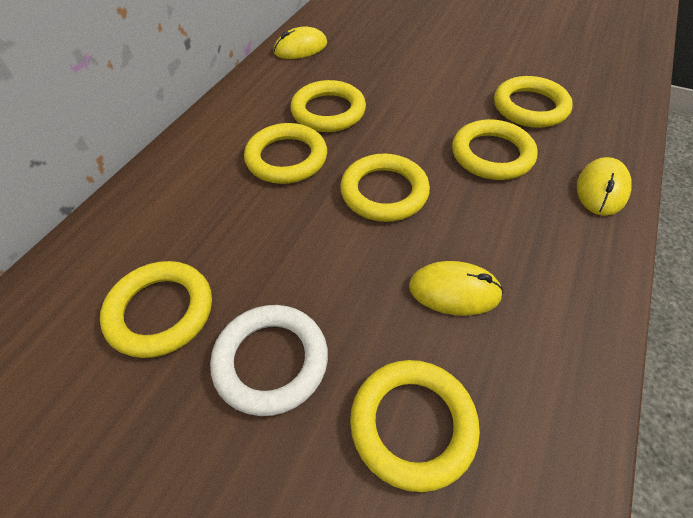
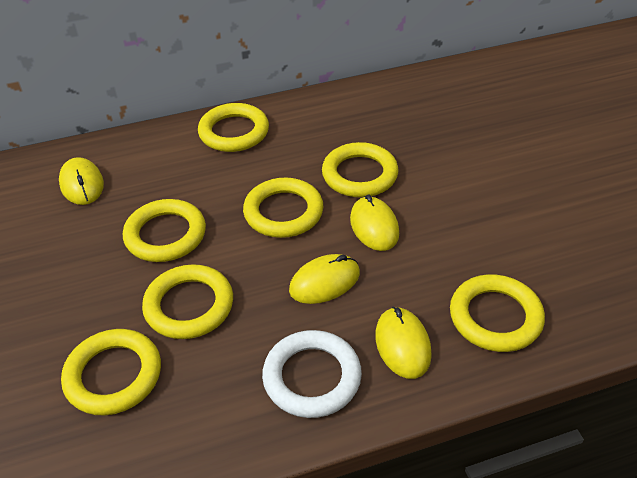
yellow mouse: [274,26,327,59] [409,261,504,316] [577,157,632,216] = 3 -> [59,157,104,205] [289,254,360,304] [350,195,399,251] [375,307,432,379] = 4

